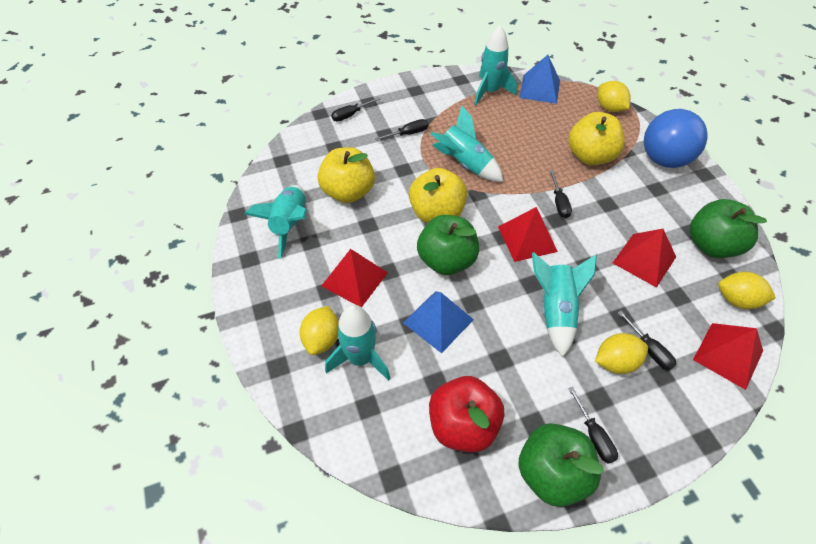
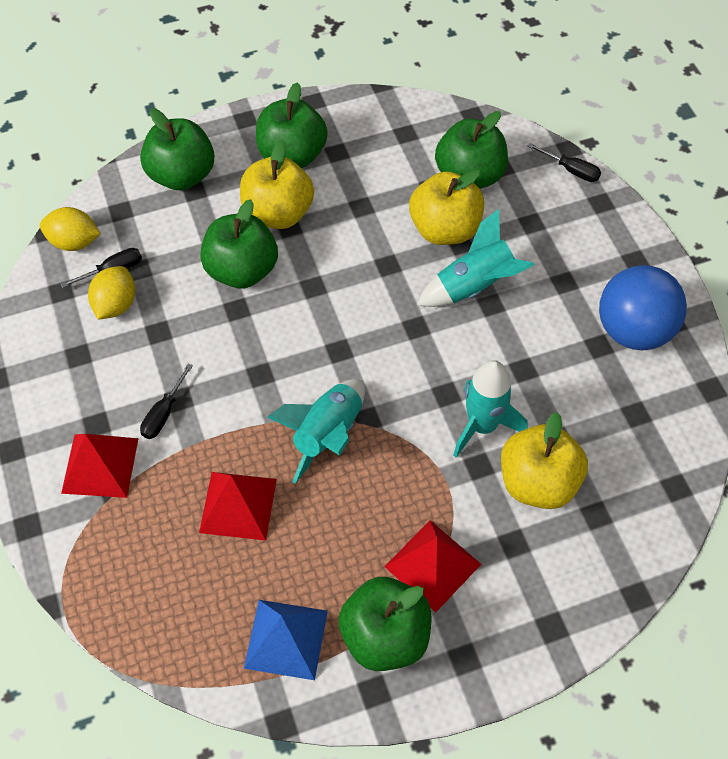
black screwdriver: [331,97,381,121] [375,119,428,141] [549,170,572,218] [568,387,618,464] [618,311,677,371] = 5 -> [60,248,142,288] [140,363,193,439] [527,143,601,182] = 3
blue pyramid: [403,291,474,353] [519,55,560,104] = 2 -> [244,600,328,680] = 1
green apple: [417,215,479,275] [518,423,604,507] [690,199,767,258] = 3 -> [140,108,214,190] [200,199,278,288] [256,82,328,168] [338,577,432,671] [435,111,508,189] = 5
red apple: [429,376,504,452] = 1 -> none = 0
red pyramid: [322,249,388,308] [498,207,558,262] [613,229,676,288] [693,323,763,390] = 4 -> [61,434,139,498] [199,472,277,541] [384,520,481,613] = 3
turquoise rocket: [244,185,307,259] [325,305,391,381] [430,105,503,182] [474,26,517,105] [532,252,597,357] = 5 -> [267,379,365,484] [417,209,534,307] [453,360,527,458] = 3
yellow lemon: [300,306,339,355] [595,333,648,374] [598,81,631,112] [718,272,776,309] = 4 -> [40,207,101,251] [88,266,135,319] = 2

